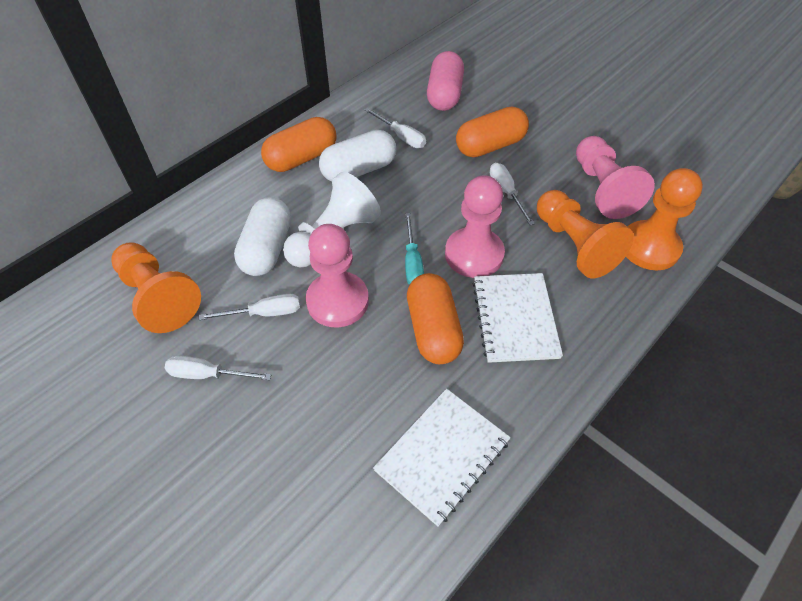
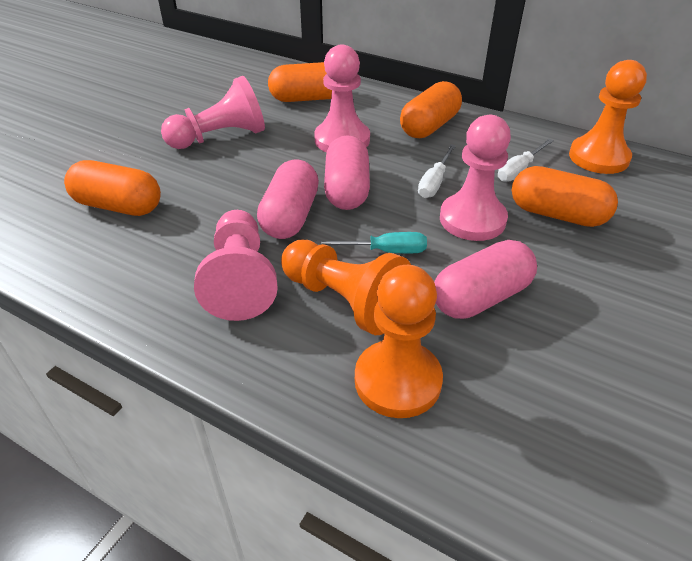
orange capsule: [261,117,337,172] [407,273,464,364] [456,106,529,157] = 3 -> [64,160,161,216] [268,62,332,102] [400,81,462,138] [512,166,618,227] = 4
pink capsule: [427,51,464,111] = 1 -> [257,160,319,239] [324,135,370,210] [434,240,537,319] = 3
pink pawn: [306,224,369,327] [445,175,505,278] [576,136,655,219] = 3 -> [161,76,265,149] [194,210,278,321] [314,44,370,152] [440,115,511,241] = 4
white capsule: [234,197,291,276] [319,130,396,182] = 2 -> none = 0
white notebook: [373,388,511,526] [473,273,563,363] = 2 -> none = 0
white pawn: [283,172,381,268] = 1 -> none = 0
white screwdriver: [165,355,271,380] [199,294,300,320] [365,108,426,148] [490,163,535,225] = 4 -> [418,144,456,198] [498,139,554,182] = 2

